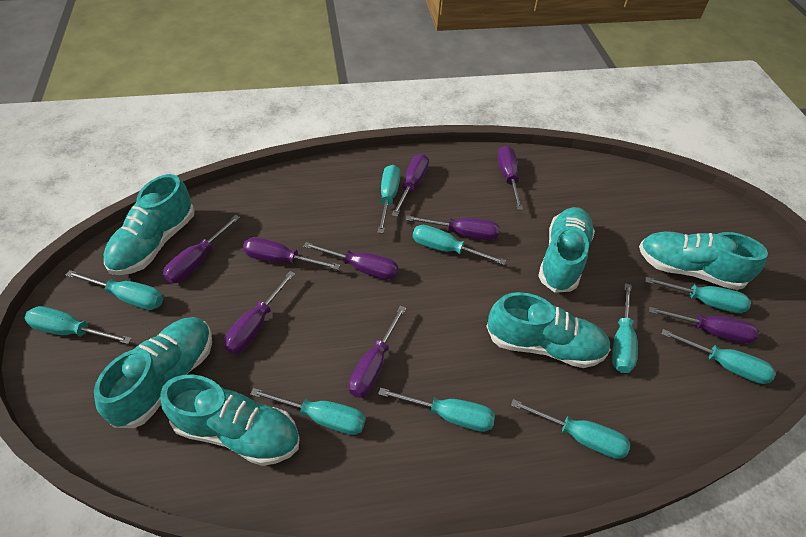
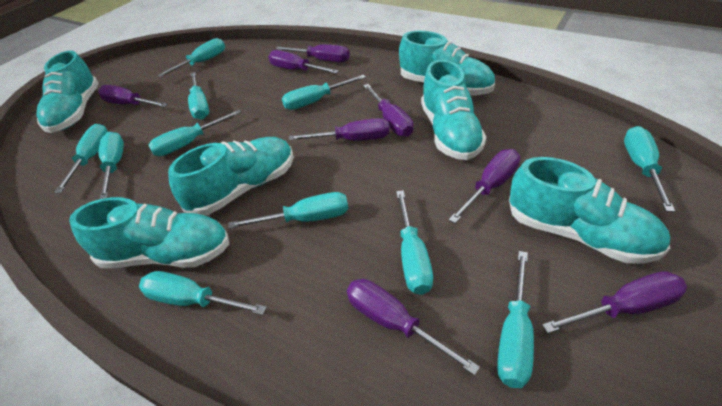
purple screwdriver: [163,215,240,283] [223,271,295,354] [243,237,340,270] [303,242,398,280] [349,305,406,398] [391,154,429,217] [406,215,500,240] [497,145,523,210] [649,307,759,344] = 9 -> [98,85,168,107] [269,50,339,74] [276,45,350,62] [289,118,389,141] [347,279,480,376] [363,84,413,137] [448,149,520,223] [542,271,687,333] = 8
turquoise screwdriver: [24,306,132,344] [66,270,163,310] [250,388,365,435] [377,165,401,234] [378,388,495,432] [412,225,506,265] [511,399,630,459] [612,283,638,373] [645,277,751,313] [661,329,776,384] = 10 -> [54,124,108,193] [99,132,124,199] [139,271,267,315] [148,110,242,156] [157,38,225,77] [188,72,209,120] [228,192,348,229] [282,75,366,110] [396,190,433,295] [497,251,534,388] [624,126,675,212] = 11

